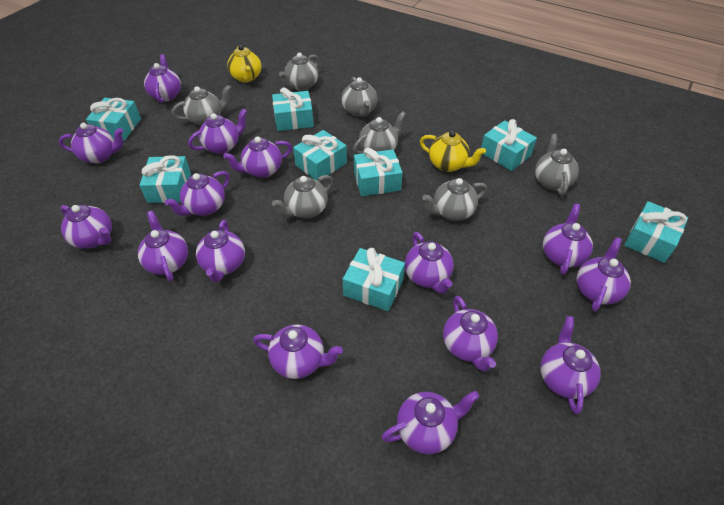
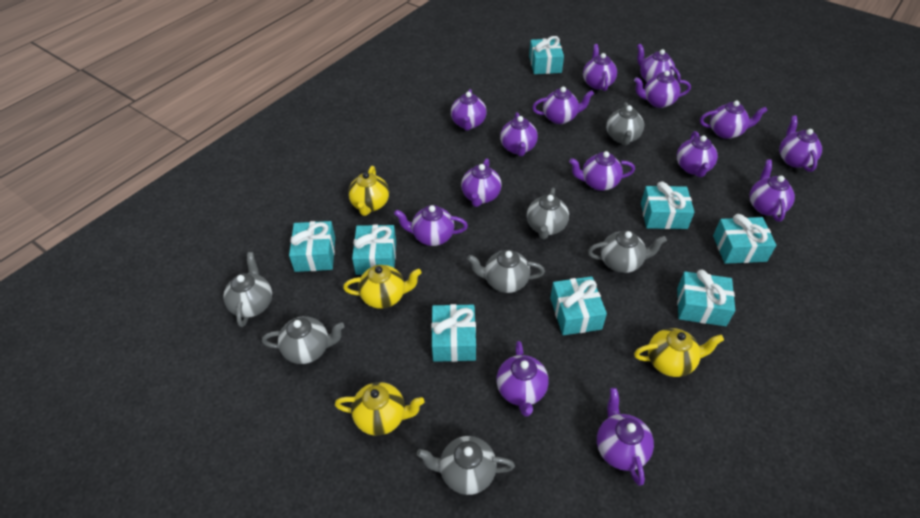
yellow teapot: [227,45,261,83] [420,131,486,172] = 2 -> [335,382,424,436] [343,265,422,309] [348,166,389,216] [634,328,724,377] = 4

